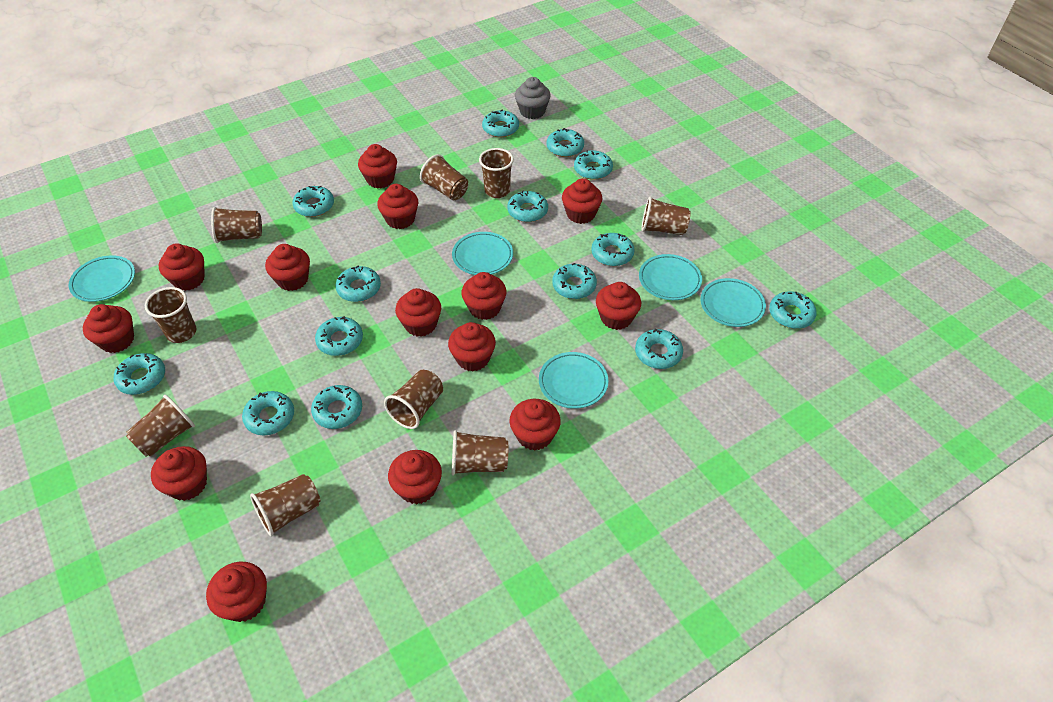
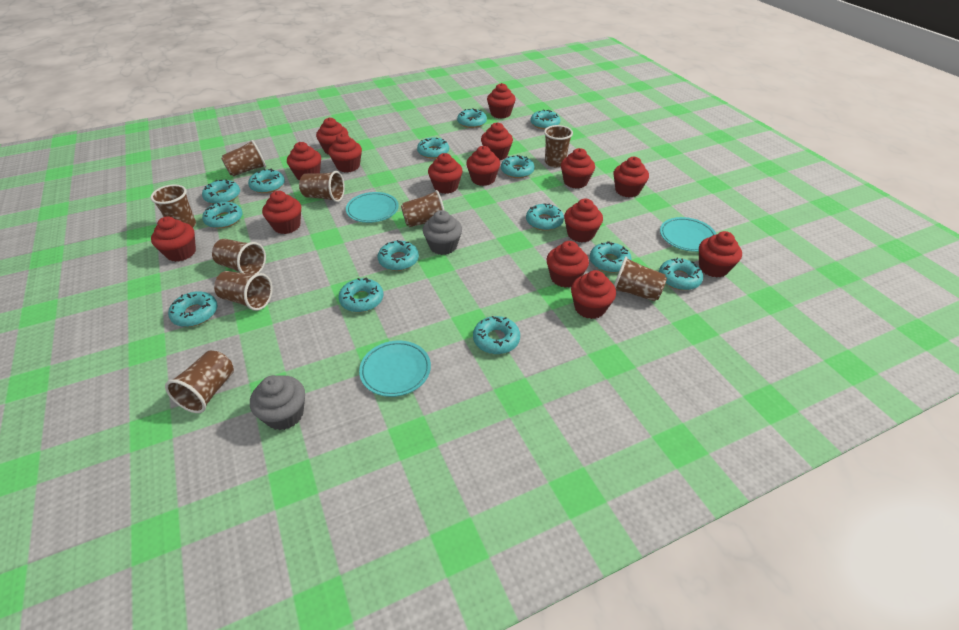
grey cupcake: [515,77,551,119] = 1 -> [250,375,305,430] [423,210,462,255] = 2
red cupcake: [83,304,134,353] [151,446,207,501] [159,243,205,291] [206,562,267,622] [265,244,310,291] [358,144,397,189] [377,184,418,229] [388,450,442,504] [395,288,441,337] [448,322,496,372] [462,272,507,320] [509,399,561,451] [562,178,602,224] [596,282,641,330] = 14 -> [151,216,196,262] [262,191,301,234] [287,142,321,180] [316,118,348,155] [328,133,362,173] [428,153,463,194] [466,146,500,186] [481,122,513,160] [487,83,516,119] [547,241,589,288] [561,148,595,188] [564,199,603,243] [571,270,616,319] [613,157,649,197] [699,231,742,278] = 15
turquoise plate: [69,255,135,302] [452,232,513,275] [539,352,609,409] [639,254,702,300] [700,278,766,327] = 5 -> [346,192,399,223] [359,341,431,397] [660,217,716,252] = 3

